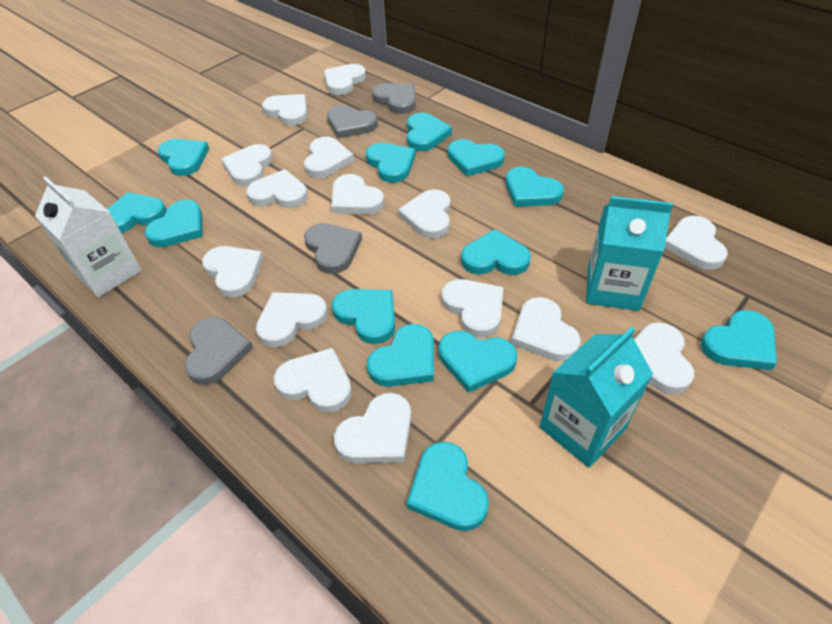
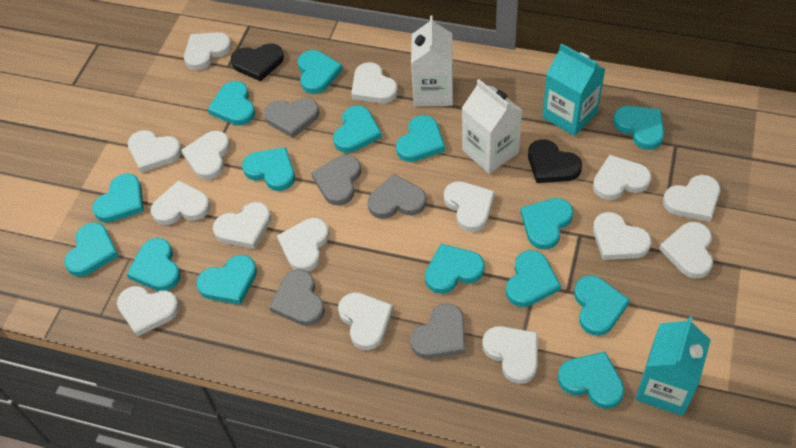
black heart: none = 0 -> [231,43,284,81] [528,139,582,183] = 2
grey heart: [184,317,253,385] [304,223,362,274] [327,105,378,138] [372,83,416,114] = 4 -> [264,98,319,138] [269,269,325,326] [311,155,361,205] [368,174,427,219] [410,303,465,359] = 5
turquoise heart: [107,192,167,233] [145,200,203,247] [158,139,209,176] [332,289,395,344] [366,143,416,183] [367,324,434,387] [407,113,452,151] [407,442,489,531] [439,331,517,393] [448,139,505,176] [461,229,531,275] [506,167,564,207] [701,310,777,370] = 13 -> [64,223,119,277] [92,173,144,223] [127,238,181,291] [196,255,257,305] [208,81,255,126] [242,147,295,191] [298,50,343,94] [333,106,382,153] [396,115,445,162] [425,244,485,294] [506,250,561,307] [521,198,573,250] [558,352,625,409] [574,276,630,336] [613,106,664,150] = 15
white carton: [35,176,142,297] = 1 -> [411,16,453,106] [462,79,523,174] = 2

